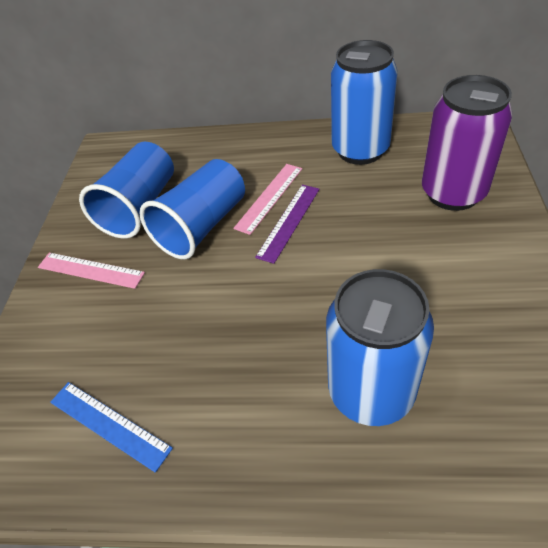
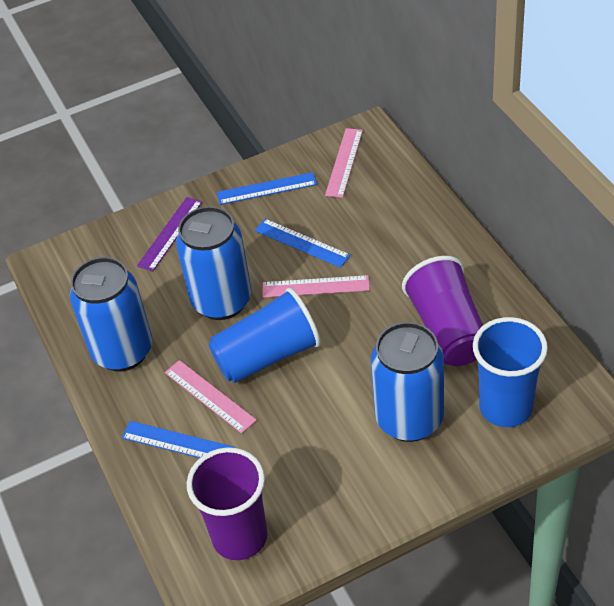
blue can: [326,269,434,426] [331,40,398,165] = 2 -> [70,257,152,371] [176,206,251,320] [371,322,444,442] = 3
blue ruler: [50,382,173,473] = 1 -> [122,421,236,458] [217,172,317,205] [255,219,351,268] = 3
pink ruler: [38,253,145,289] [233,164,302,235] = 2 -> [165,360,257,434] [262,275,370,298] [325,128,363,198] = 3
purple can: [422,75,513,211] = 1 -> none = 0
purple cup: none = 0 -> [187,447,267,560] [402,256,483,366] = 2

